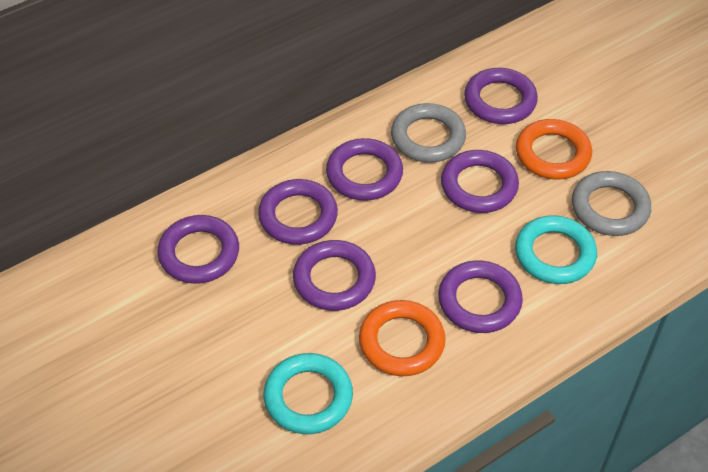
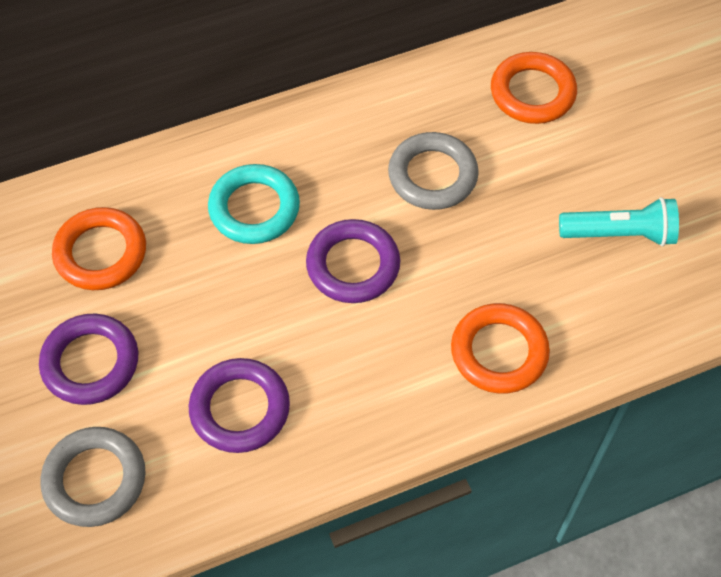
orange ring: [359,300,446,376] [516,119,592,180] = 2 -> [52,207,146,290] [451,303,550,394] [491,52,577,124] = 3
purple ring: [157,215,239,284] [258,179,338,245] [293,240,376,311] [326,138,403,201] [438,260,523,333] [441,150,519,213] [464,68,538,124] = 7 -> [39,313,138,405] [189,358,290,453] [306,219,400,303] = 3
turquoise flashlight: none = 0 -> [559,197,679,246] = 1
turquoise ring: [263,353,353,434] [515,215,597,284] = 2 -> [208,164,300,244] = 1

